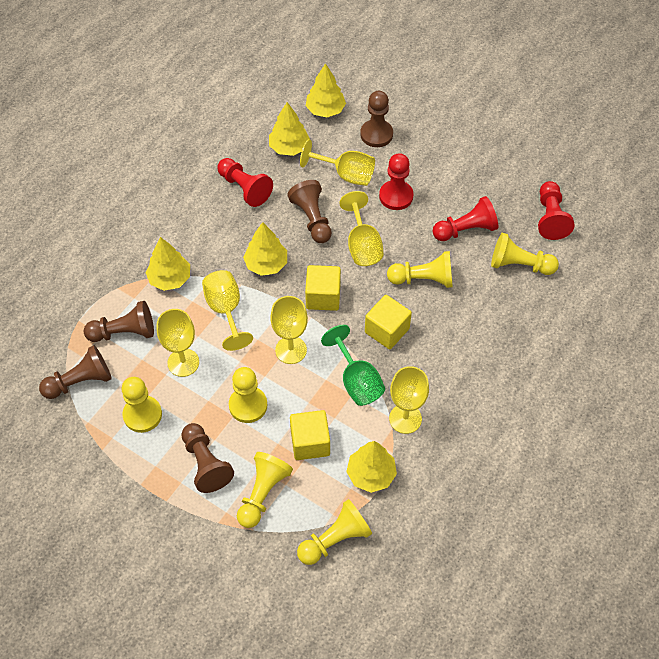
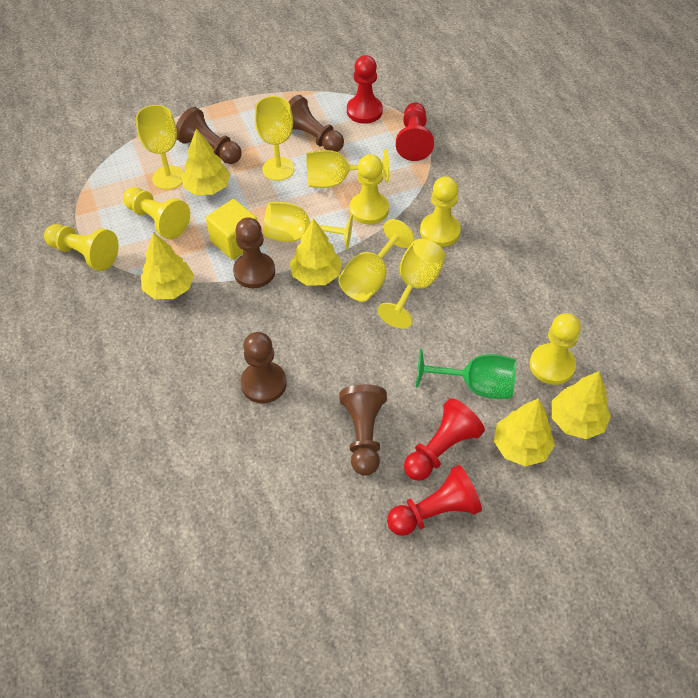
yellow cube: [290,410,330,460] [305,265,341,311] [365,295,412,349] = 3 -> [206,199,257,260] = 1
yellow pawn: [122,377,162,433] [229,367,267,423] [237,452,293,528] [297,499,372,565] [387,251,453,288] [491,233,559,275] = 6 -> [44,224,119,271] [123,187,190,239] [350,154,389,224] [420,176,461,247] [530,313,581,385] = 5

